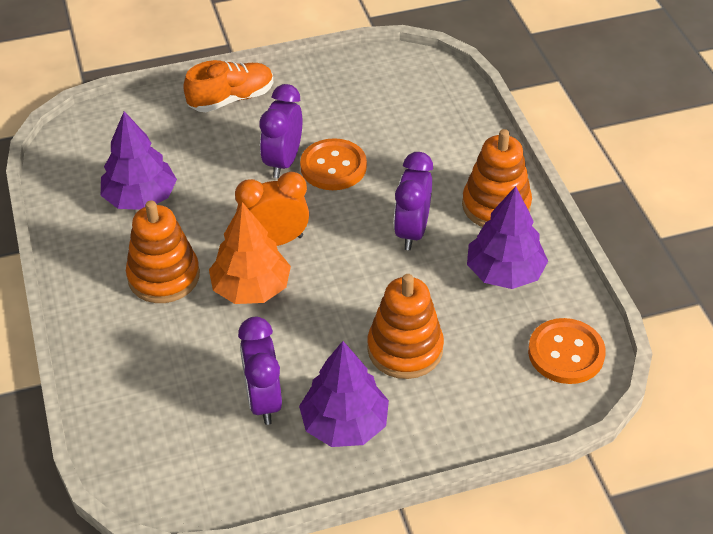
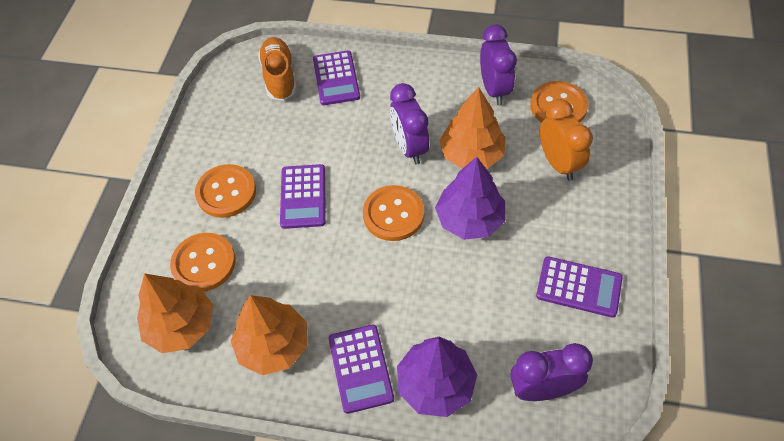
orange button: [300,138,367,190] [528,318,606,384] = 2 -> [170,233,235,292] [195,164,256,218] [363,185,424,241] [530,81,588,123] = 4
orange stacking toy: [126,200,200,303] [367,274,444,379] [462,129,532,227] = 3 -> none = 0
orange tree: [209,202,291,304] = 1 -> [137,273,213,353] [231,295,307,375] [439,87,506,169] = 3
purple calculator: none = 0 -> [280,164,325,229] [313,51,360,105] [328,325,394,414] [536,256,623,318] = 4
purple tree: [101,111,177,210] [299,341,389,447] [467,186,548,289] = 3 -> [397,336,477,417] [435,157,505,240] = 2

